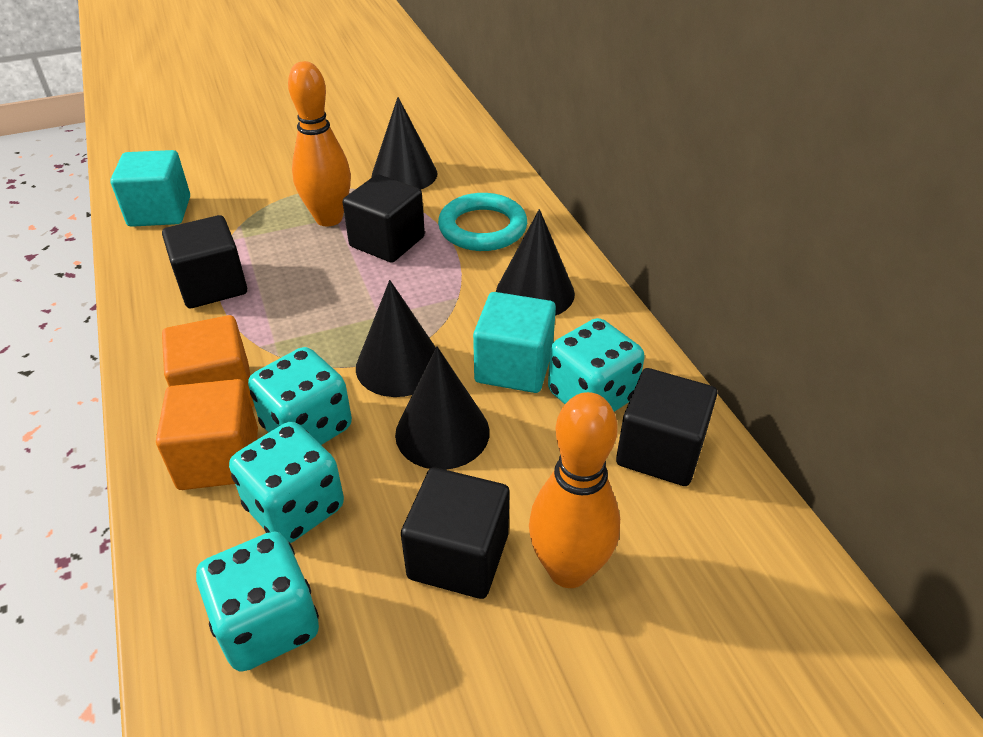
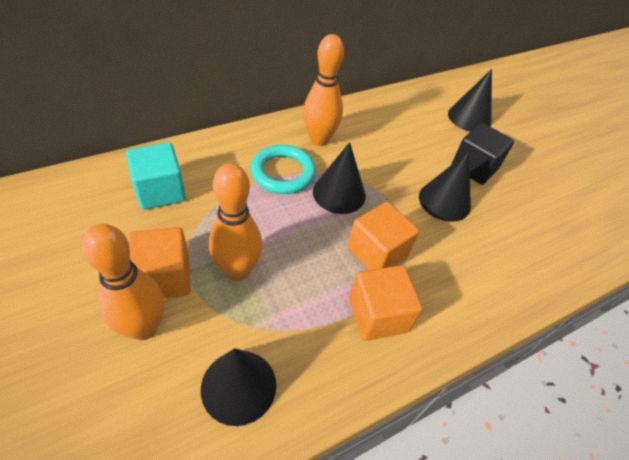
black cube: [162,215,247,308] [343,174,425,263] [401,467,510,599] [616,368,717,486] = 4 -> [451,123,514,185] = 1
orange bowling pin: [288,61,351,226] [529,392,620,588] = 2 -> [82,224,164,340] [209,163,263,281] [303,34,344,146] = 3
orange cube: [156,379,258,490] [162,315,254,407] = 2 -> [128,227,191,298] [348,202,419,270] [349,265,423,341] = 3
turquoise cube: [110,150,190,227] [473,292,556,393] = 2 -> [126,143,186,210] = 1
turquoise dice: [196,532,319,672] [229,422,344,543] [248,347,352,445] [548,318,645,412] = 4 -> none = 0

